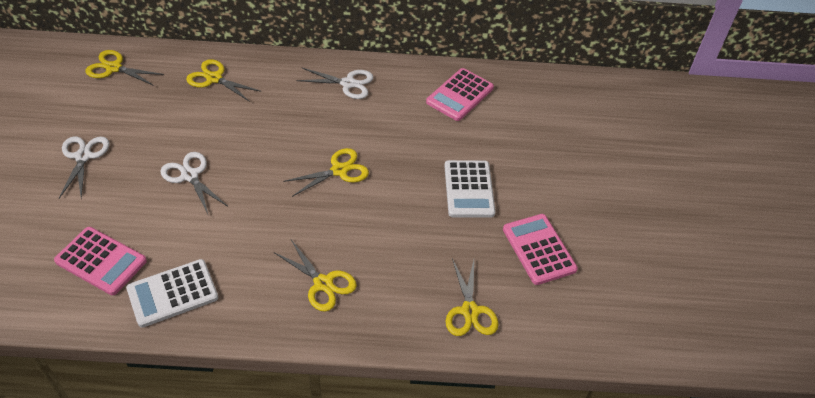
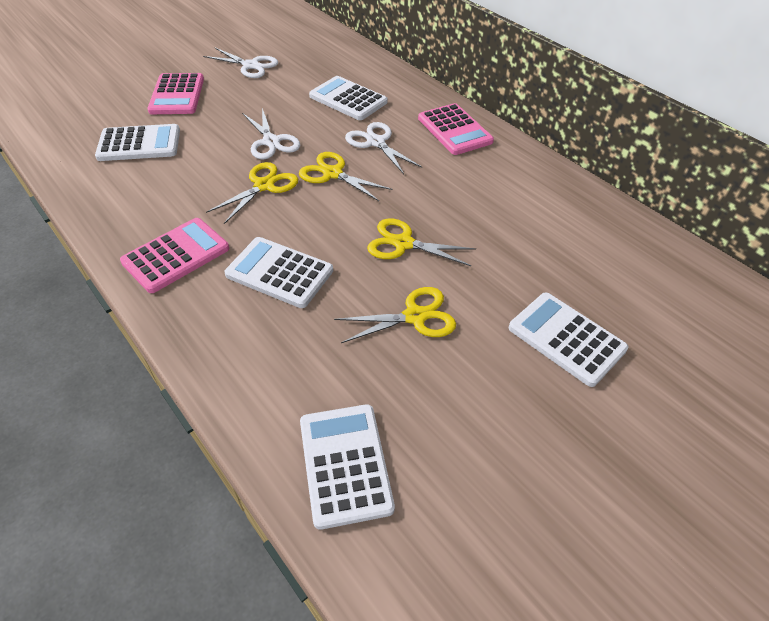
white calculator: [126,259,218,328] [444,160,496,218] = 2 -> [95,124,180,161] [225,237,333,308] [300,404,395,530] [309,76,388,120] [509,292,628,387] = 5
yellow scissors: [85,50,164,86] [186,59,262,102] [274,240,357,312] [283,148,369,197] [446,259,499,336] = 5 -> [206,162,298,224] [299,152,393,201] [334,287,456,343] [367,219,476,266] = 4

